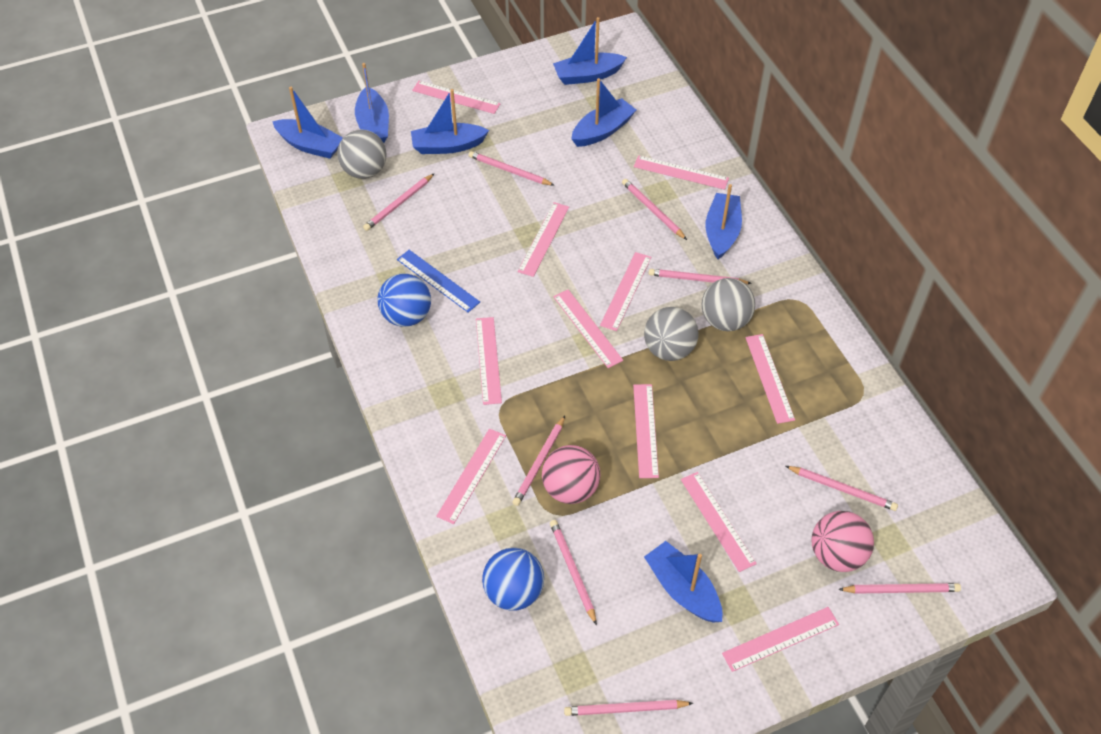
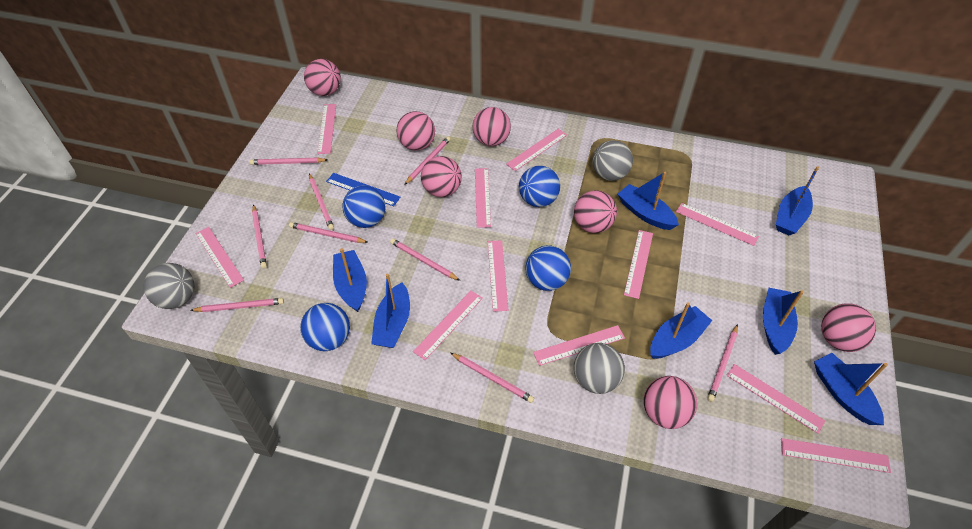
blue ball: [377,274,431,327] [482,548,544,611] = 2 -> [300,303,350,351] [342,185,385,228] [519,166,560,207] [525,245,571,291] = 4
pink ball: [542,445,601,504] [811,511,874,572] = 2 -> [304,59,341,96] [396,111,435,151] [421,156,462,197] [473,107,511,146] [574,190,617,233] [644,376,697,429] [821,303,876,352] = 7

